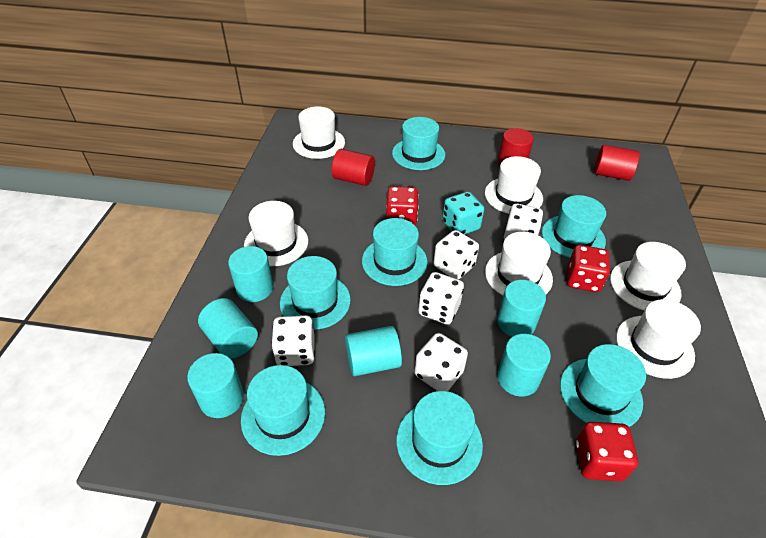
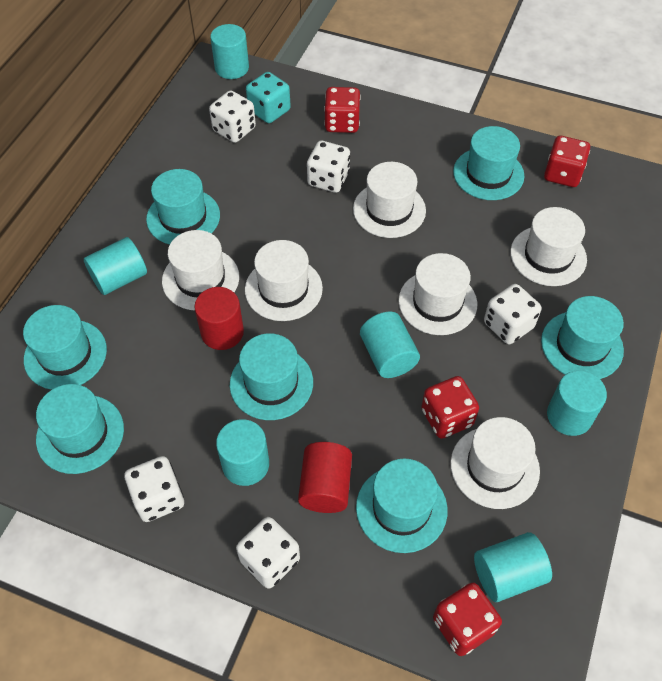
red cylinder: [332,149,375,186] [498,128,534,167] [594,145,640,181] = 3 -> [194,287,244,350] [298,442,352,513] = 2
red dice: [386,186,419,225] [567,245,610,292] [576,422,638,481] = 3 -> [324,87,361,133] [421,376,479,439] [433,583,502,656] [544,136,590,187] = 4

